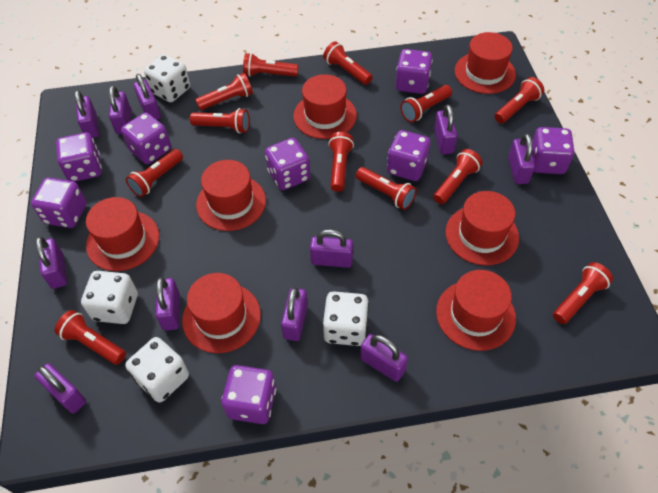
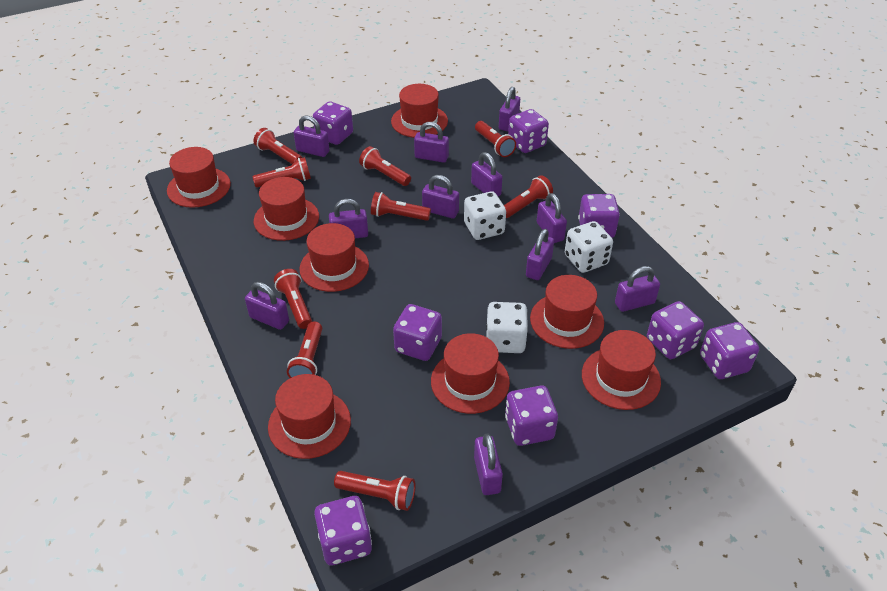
red flashlight: [55,310,126,365] [126,149,183,197] [190,108,249,133] [195,73,253,110] [243,53,299,77] [323,41,373,85] [328,132,354,192] [356,167,417,210] [400,85,452,122] [433,149,482,204] [495,77,544,123] [553,262,613,324] = 12 -> [252,157,311,188] [254,128,302,164] [274,269,312,329] [287,321,322,378] [334,471,415,511] [359,146,411,186] [371,192,431,221] [475,121,516,157] [504,175,553,218] = 9
red hat: [86,197,159,271] [182,273,261,353] [196,160,266,231] [293,74,357,139] [436,270,516,351] [445,191,519,265] [455,32,516,94] = 7 -> [167,147,231,208] [254,177,319,241] [268,374,351,459] [300,223,369,292] [391,84,448,138] [431,333,510,414] [530,275,604,349] [582,330,661,410] = 8
white dice: [81,271,138,324] [125,337,189,403] [144,54,190,102] [323,291,369,346] = 4 -> [464,192,506,240] [486,302,528,353] [565,221,613,273] = 3

